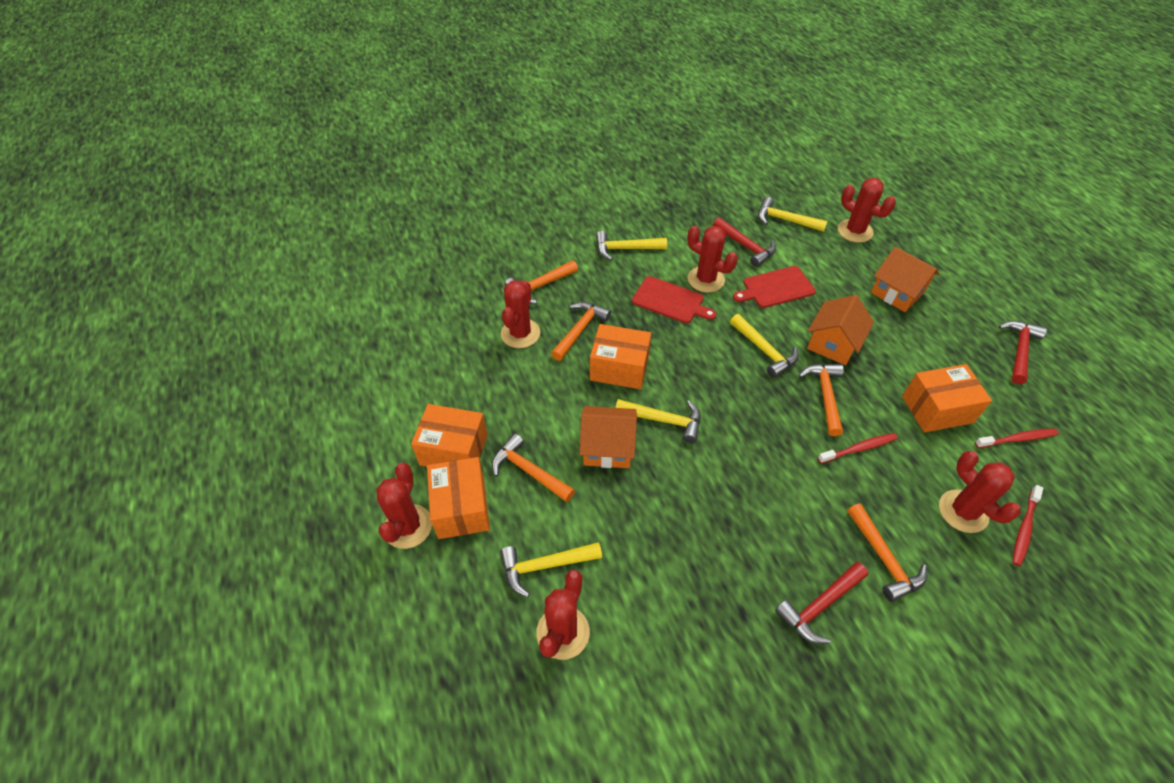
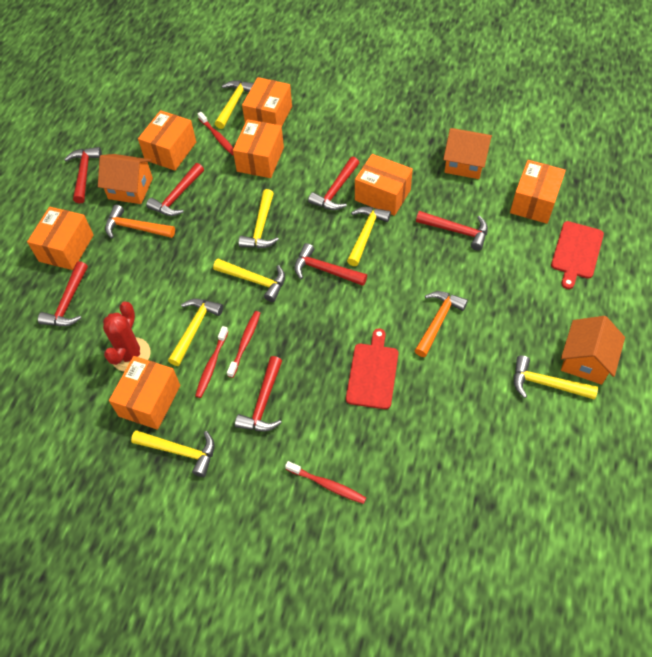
orange box: [411,404,488,467] [427,457,490,539] [590,324,651,389] [902,364,992,433] = 4 -> [27,207,94,270] [109,356,180,430] [138,110,196,171] [233,119,284,178] [242,77,292,126] [355,154,413,216] [510,160,566,224] = 7
orange hammer: [492,433,575,502] [504,260,578,304] [551,302,611,361] [799,364,844,436] [847,503,927,602] = 5 -> [105,205,175,239] [415,291,468,357] = 2
red cactus: [376,463,432,549] [501,280,540,348] [536,570,590,660] [687,226,738,292] [838,178,896,243] [939,451,1021,533] = 6 -> [103,301,151,372] = 1
red hammer: [713,218,776,267] [775,562,868,644] [999,321,1047,384] = 3 -> [38,261,88,326] [64,147,102,203] [146,163,204,216] [235,356,282,431] [294,243,367,286] [308,157,359,210] [416,211,488,251] = 7
red toothbrush: [818,433,898,464] [975,429,1059,448] [1012,485,1043,566] = 3 -> [195,326,229,398] [198,112,234,155] [227,311,260,378] [285,461,366,504] = 4
yellow hammer: [500,542,602,597] [596,231,667,261] [615,399,700,443] [730,314,799,378] [758,197,828,232] = 5 -> [131,430,214,477] [168,299,223,366] [213,259,285,302] [215,80,254,129] [239,189,279,248] [347,207,391,266] [514,355,598,399] = 7

